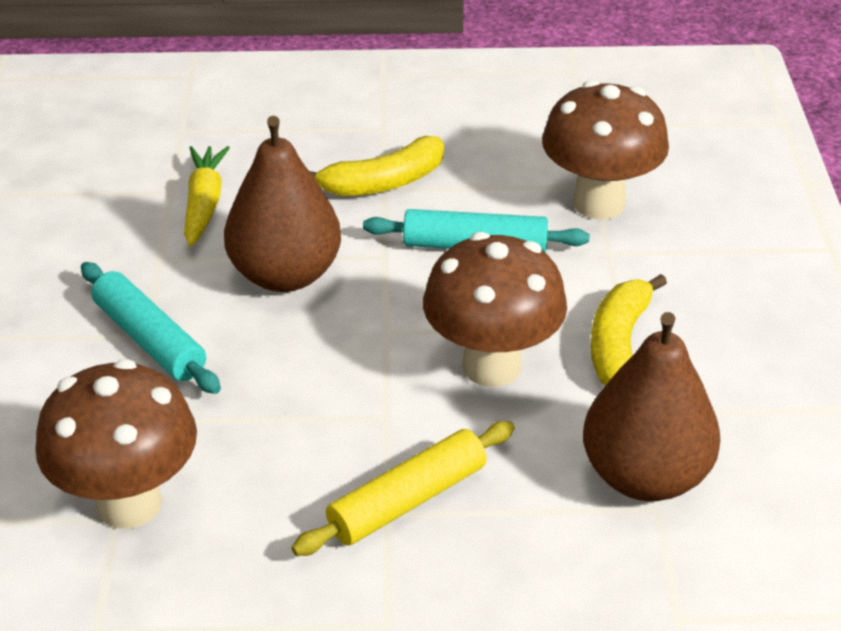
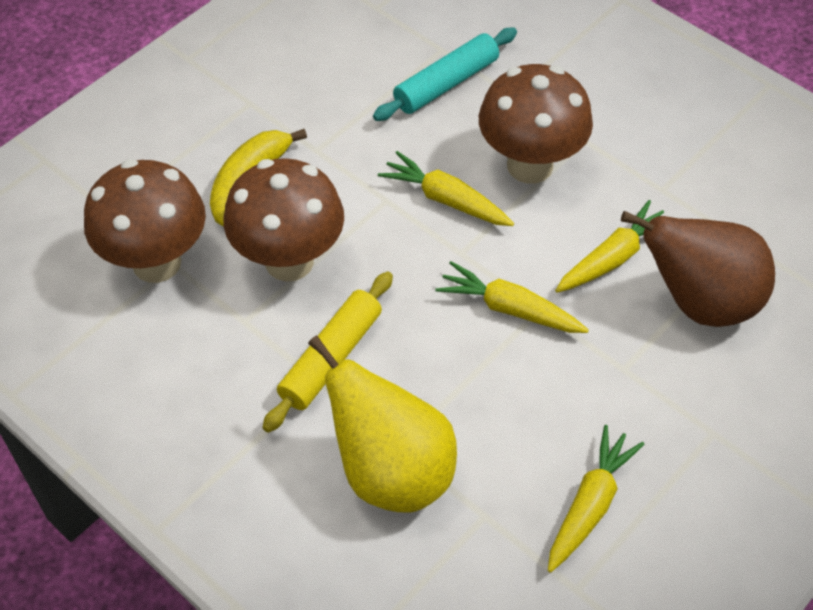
brown pear: [224,116,341,292] [583,312,720,501] = 2 -> [621,211,775,327] = 1
turquoise rolling pin: [81,262,221,394] [363,209,589,252] = 2 -> [373,28,517,121] = 1
yellow banana: [309,136,444,196] [590,274,667,386] = 2 -> [210,129,307,227] = 1
yellow carrot: [184,146,230,247] = 1 -> [378,151,514,226] [435,261,589,333] [548,425,644,573] [555,200,664,293] = 4
yellow pear: none = 0 -> [308,335,457,512] = 1

